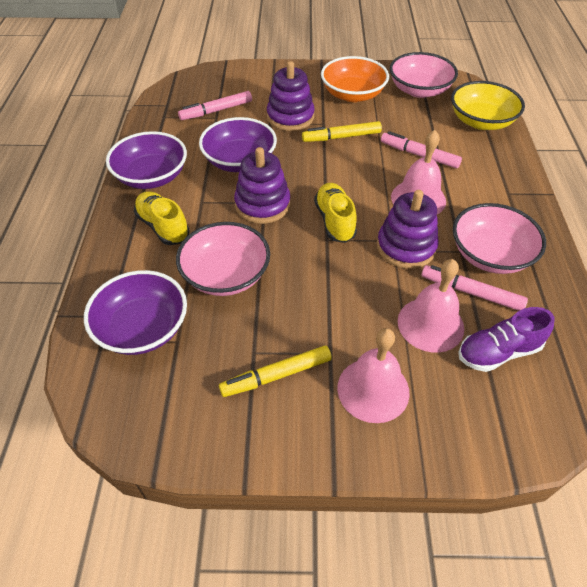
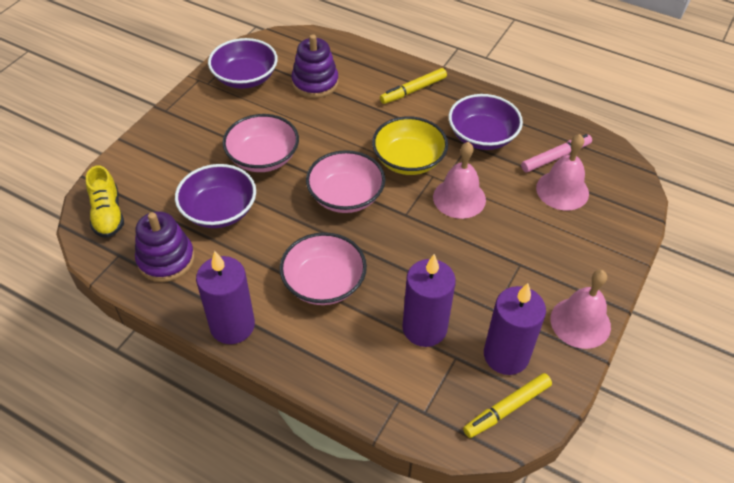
orange bowl: [321,56,389,102] = 1 -> none = 0
pink marker: [178,91,252,120] [381,131,462,168] [421,265,528,311] = 3 -> [521,134,592,173] = 1
purple candle: none = 0 -> [196,251,255,344] [402,254,456,347] [484,283,546,375] = 3
purple shoe: [458,307,554,372] = 1 -> none = 0
purple stacking toy: [234,147,290,224] [267,61,315,131] [377,190,439,269] = 3 -> [135,211,194,282] [291,34,339,98] = 2
yellow shoe: [134,191,190,245] [314,183,357,243] = 2 -> [86,165,124,238] = 1

